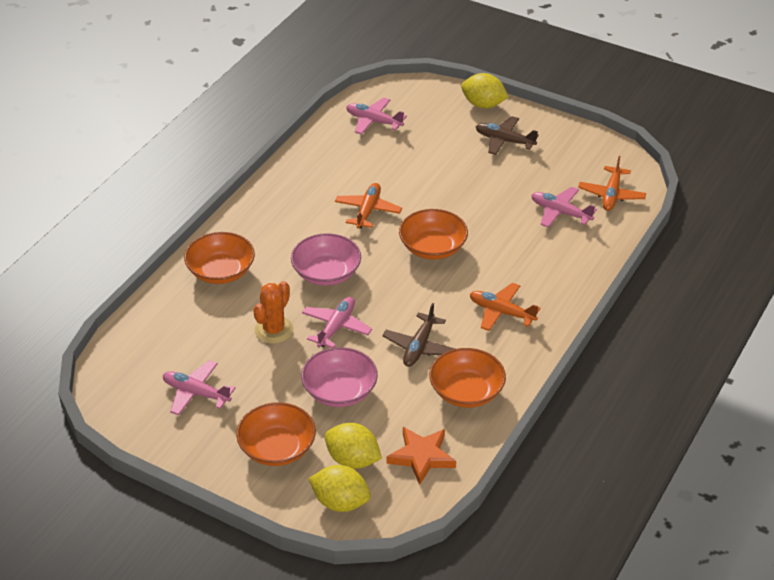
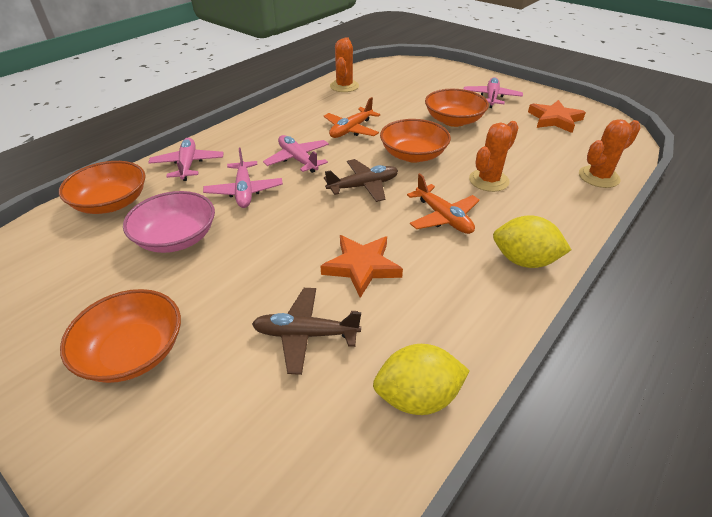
orange cactus: [253,281,294,344] = 1 -> [330,37,359,92] [469,121,519,192] [579,119,640,188] = 3
orange plane: [335,183,402,229] [470,283,540,331] [578,156,646,211] = 3 -> [324,97,380,138] [407,173,480,234] = 2
orange star: [386,427,456,485] = 1 -> [320,235,403,298] [528,100,586,133] = 2
pink bowl: [291,233,361,286] [301,347,378,407] = 2 -> [123,191,215,253] = 1
yellow lemon: [308,465,371,512] [325,423,382,469] [461,73,509,108] = 3 -> [373,344,470,415] [493,215,571,268] = 2

